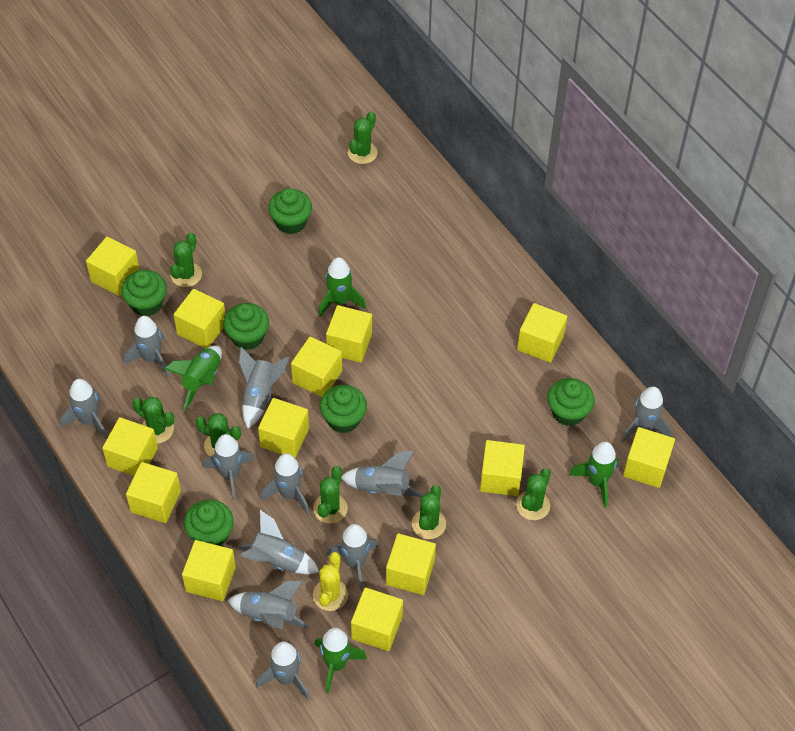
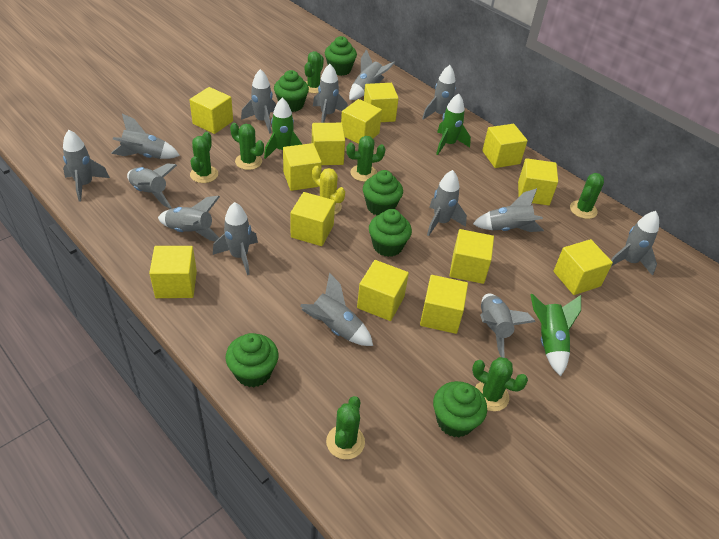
green rocket: [164,345,222,410] [314,628,367,693] [318,257,366,317] [569,442,619,508] = 4 -> [264,98,302,159] [436,93,471,155] [530,294,581,376] = 3
grey rocket: [60,379,108,439] [124,316,170,377] [203,434,254,501] [227,581,310,629] [238,347,289,429] [238,510,319,574] [256,642,310,700] [260,453,309,514] [327,524,378,590] [341,451,422,497] [621,387,671,443] = 11 -> [63,130,110,201] [111,113,180,159] [127,163,177,209] [158,196,220,241] [213,202,258,275] [241,69,276,134] [300,272,373,346] [313,64,348,123] [349,49,395,100] [422,65,456,120] [427,170,467,236] [473,188,544,232] [480,293,536,358] [611,211,659,276] = 14

